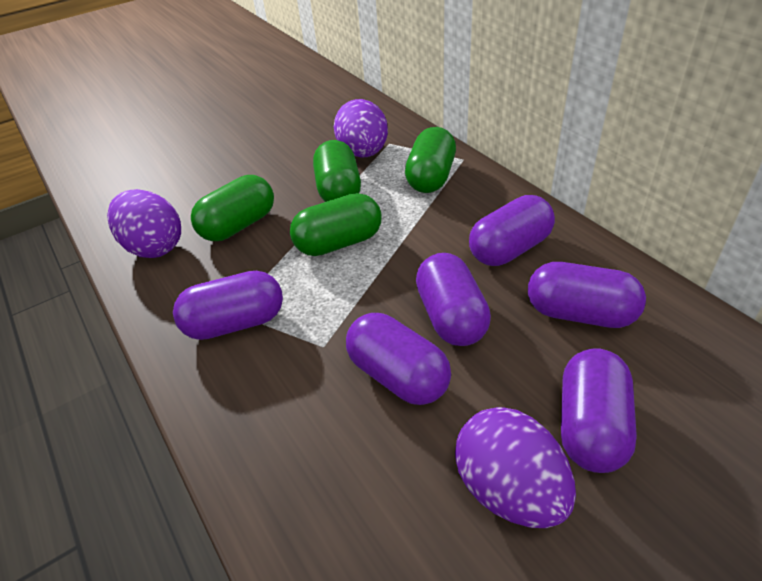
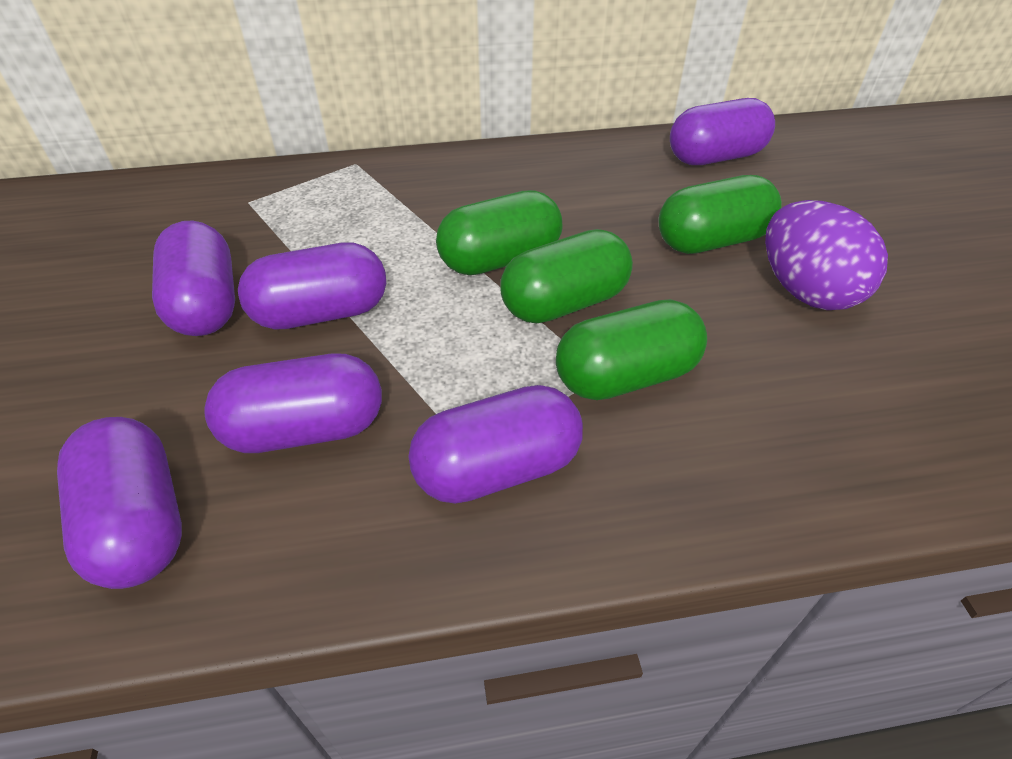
purple egg: [107,189,181,258] [334,99,388,157] [455,407,576,528] = 3 -> [765,200,888,310] = 1

